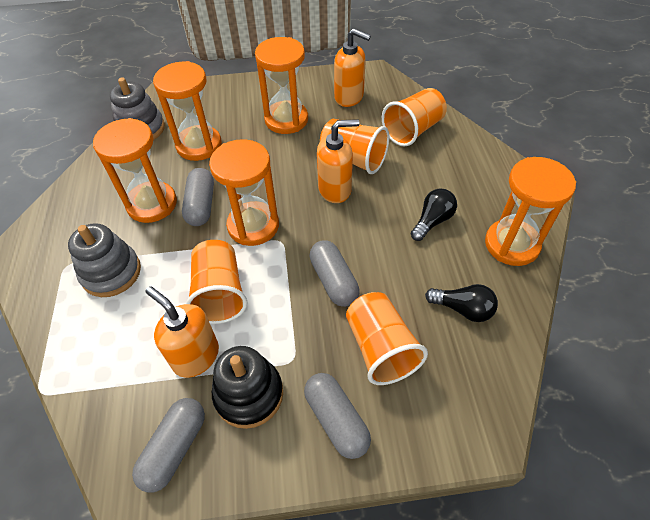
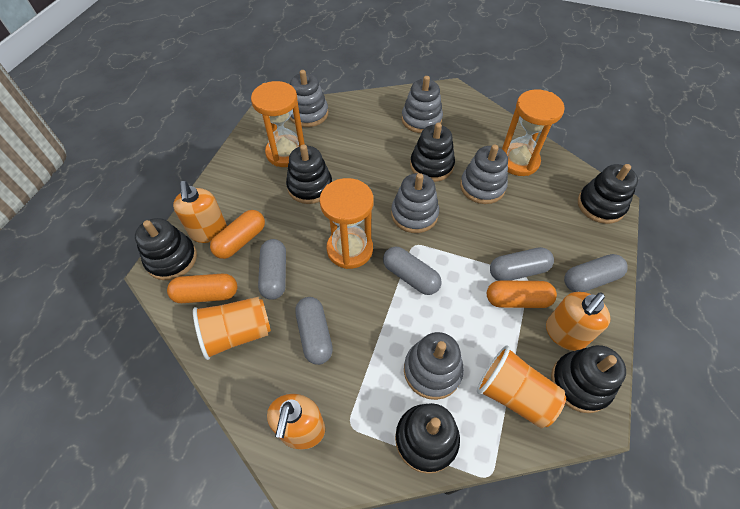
black light bulb: [411,188,457,241] [425,284,498,322] = 2 -> none = 0
black stacking toy: [212,346,283,429] = 1 -> [135,218,197,280] [286,144,332,204] [395,403,460,474] [410,123,455,182] [551,345,626,413] [578,164,638,224] = 6
grey capsule: [132,398,205,493] [182,168,214,226] [304,373,371,459] [309,240,359,307] = 4 -> [258,239,286,300] [295,297,333,365] [383,247,442,295] [490,247,554,281] [564,254,628,292] = 5
grey stacking toy: [68,223,141,297] [110,77,165,140] = 2 -> [289,70,328,127] [391,173,439,233] [402,76,443,133] [404,332,464,400] [460,145,508,204] = 5
orange capsule: none = 0 -> [167,274,237,303] [210,210,265,259] [487,280,557,308] = 3
orange cup: [186,240,247,324] [320,119,389,174] [346,292,428,385] [382,88,447,146] = 4 -> [193,297,271,360] [477,345,566,428] = 2
orange hourglass: [93,118,177,223] [153,61,222,161] [209,139,279,246] [255,37,308,134] [485,157,576,266] = 5 -> [251,81,304,167] [319,178,374,269] [502,89,565,176] = 3

